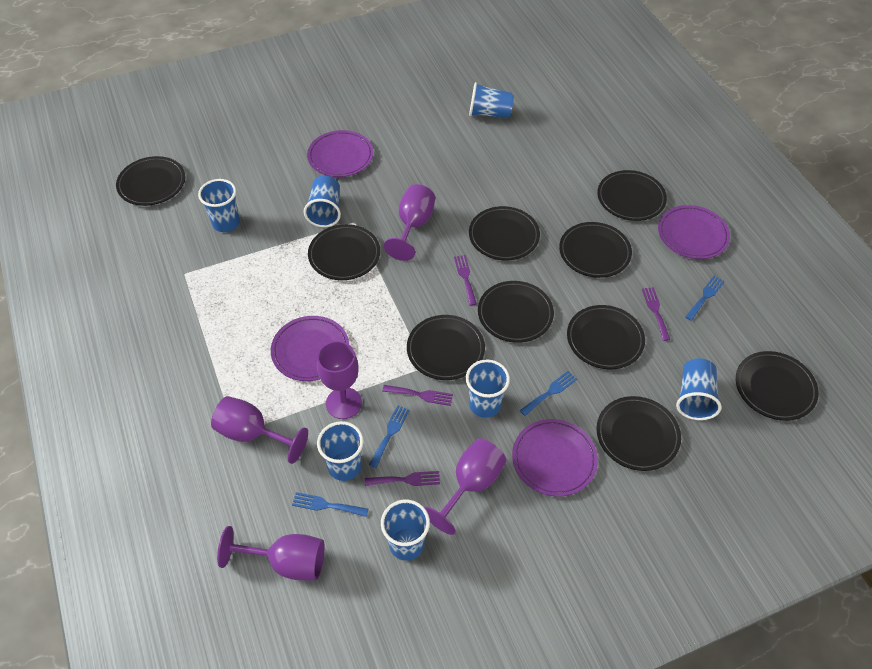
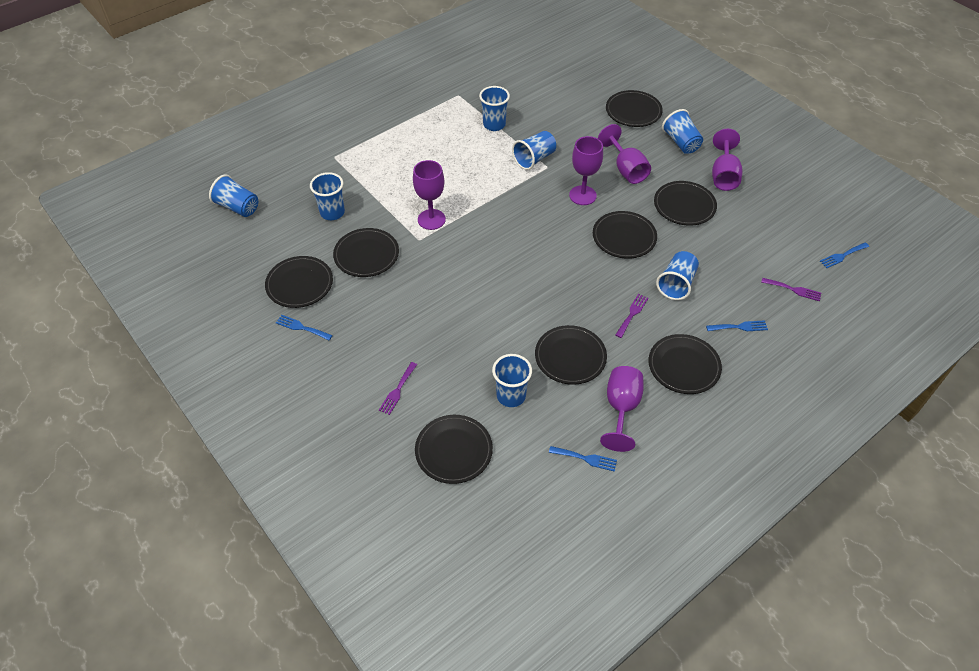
black plate: [116,156,185,206] [308,224,380,280] [407,315,485,380] [469,206,540,260] [478,281,554,343] [559,222,632,278] [567,305,645,369] [597,170,667,221] [597,396,681,471] [736,351,819,421] = 10 -> [265,256,333,308] [333,228,399,277] [415,415,493,484] [535,325,607,385] [593,211,657,259] [606,90,663,127] [649,334,722,394] [654,181,717,226] = 8
purple fork: [365,471,440,486] [382,385,453,406] [454,255,477,306] [642,287,670,341] = 4 -> [379,362,417,415] [616,294,648,338] [761,278,821,301] = 3
purple plate: [271,316,349,381] [307,130,374,177] [512,419,598,497] [658,205,730,259] = 4 -> none = 0

